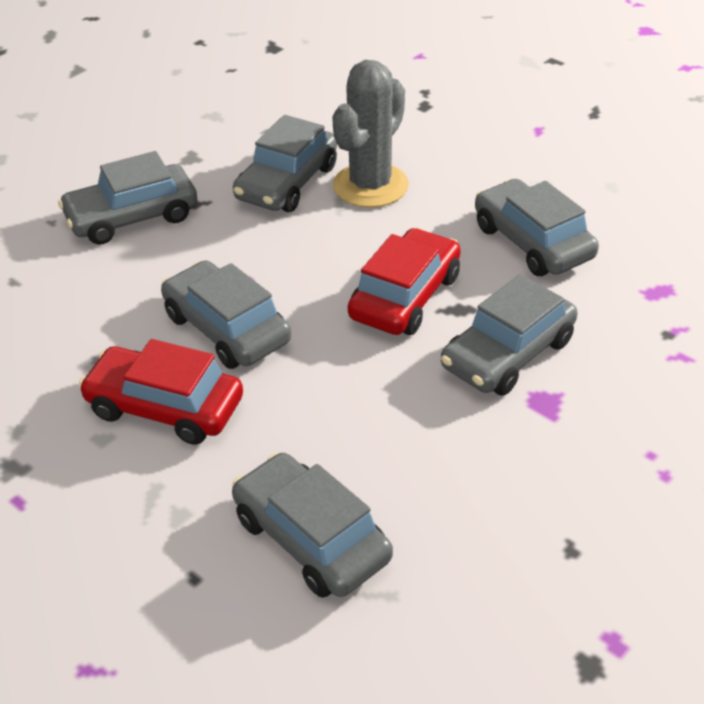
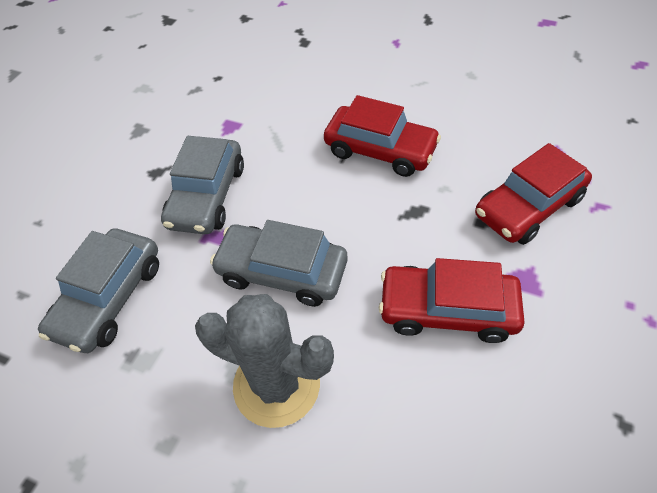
grey car: [58,151,197,245] [161,260,291,369] [232,453,393,598] [233,115,337,212] [441,274,578,396] [475,179,599,276] = 6 -> [38,229,159,353] [161,136,244,234] [210,220,347,307] = 3
red car: [79,339,243,445] [348,228,461,335] = 2 -> [324,95,441,177] [379,258,525,343] [475,143,592,245] = 3

